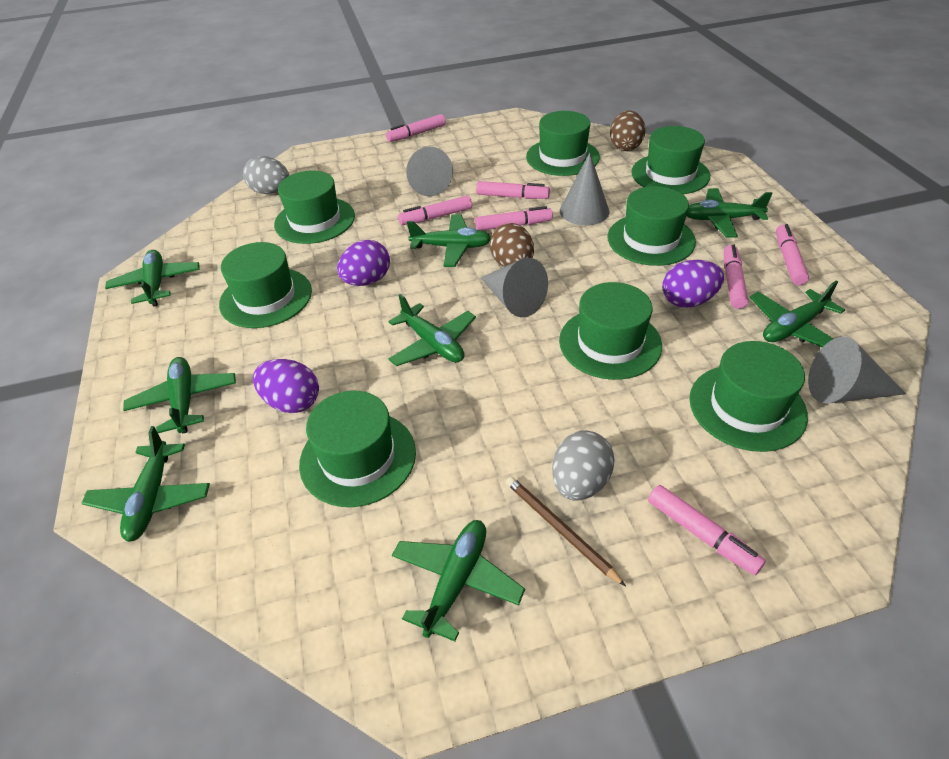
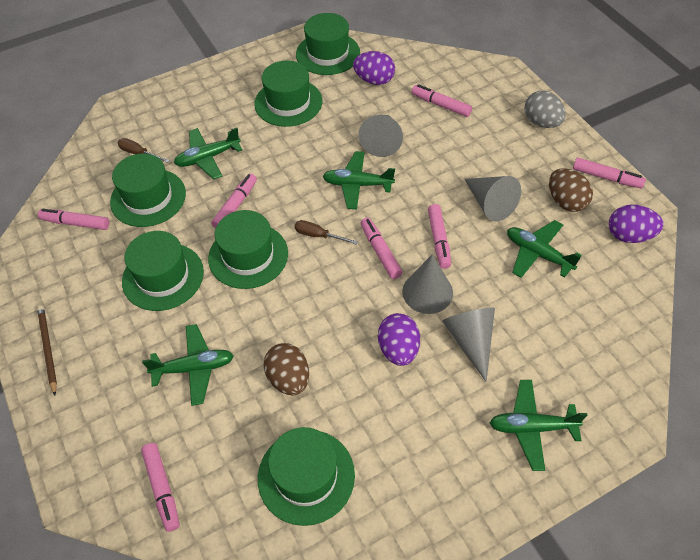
brown screwdriver: none = 0 -> [118,138,170,163] [295,220,358,245] = 2
green hat: [219,242,312,328] [274,170,355,244] [299,391,416,507] [526,111,600,176] [559,282,662,380] [607,186,696,266] [631,126,710,194] [689,341,808,452] = 8 -> [110,154,186,227] [122,231,204,311] [208,210,288,289] [254,60,322,127] [258,427,355,526] [296,13,360,75] = 6
green plane: [81,426,210,542] [105,250,200,306] [123,357,236,433] [388,294,476,366] [392,520,525,642] [407,214,491,267] [686,188,773,238] [750,281,845,347] = 8 -> [142,324,234,406] [174,128,242,180] [323,151,395,209] [490,380,587,471] [507,220,581,278] = 5
grey egg: [243,156,289,194] [552,431,614,501] = 2 -> [525,91,566,128] = 1

